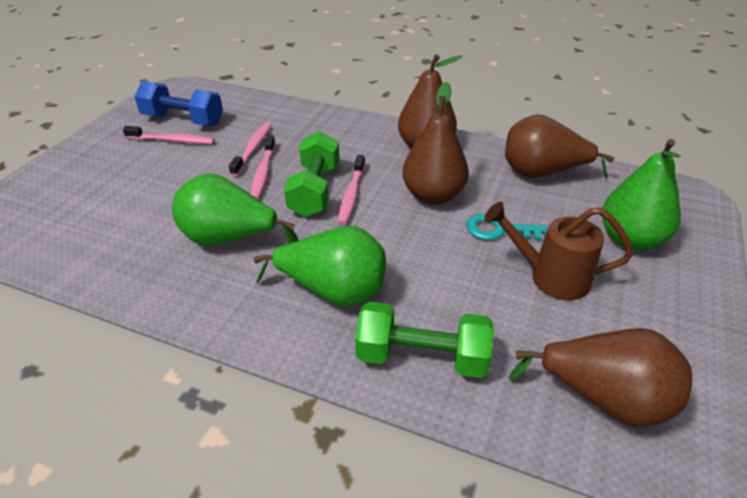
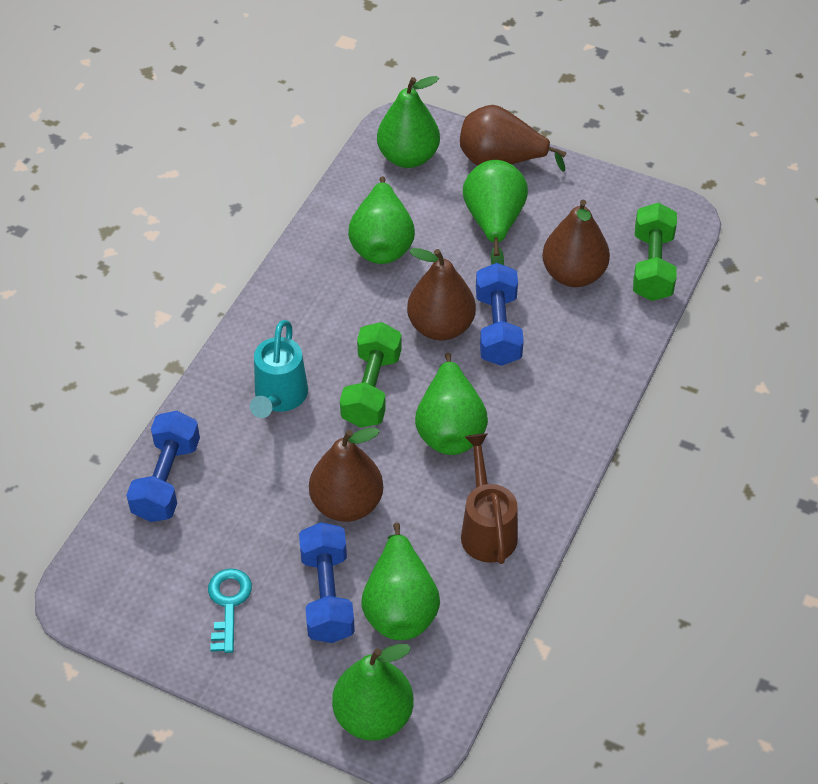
blue dumbbell: [135,81,223,126] = 1 -> [126,411,200,522] [299,522,355,643] [476,263,524,366] = 3
green pear: [172,173,299,246] [254,226,386,307] [602,139,681,250] = 3 -> [332,644,414,741] [348,176,415,264] [362,523,440,640] [377,76,440,168] [415,353,488,455] [463,160,528,265] = 6
pink toothbrush: [123,126,215,144] [229,123,271,176] [251,135,275,199] [337,155,365,225] = 4 -> none = 0
turquoise watering can: none = 0 -> [250,320,308,418] = 1

